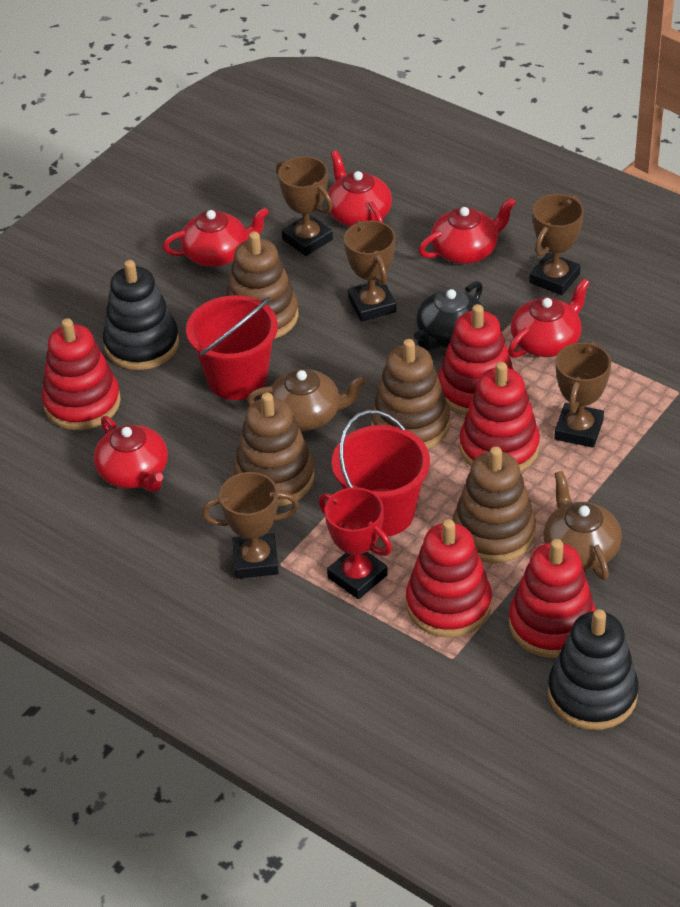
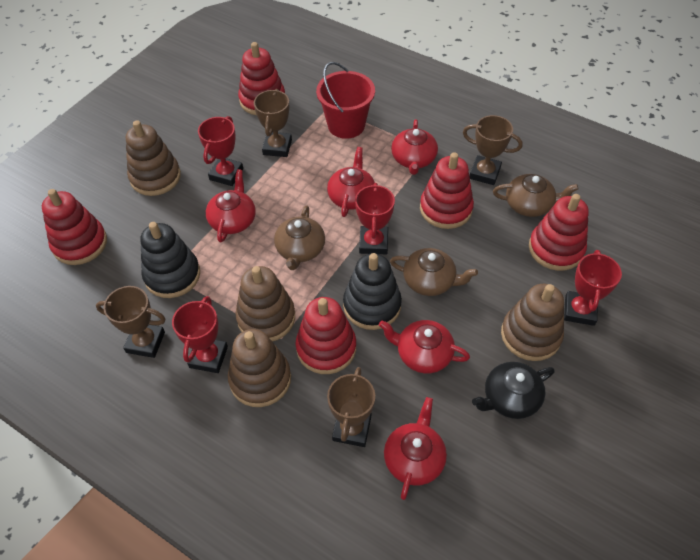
brown teapot: [247,369,367,431] [543,471,622,580] = 2 -> [274,205,325,270] [390,248,478,296] [493,174,579,217] = 3
brown trophy: [202,472,299,579] [276,156,333,256] [344,220,396,322] [529,194,584,295] [554,341,612,448] = 5 -> [96,286,166,358] [254,89,292,157] [327,367,375,447] [463,115,522,185] = 4
red bucket: [186,295,278,400] [332,410,430,537] = 2 -> [316,62,375,139] = 1
red trophy: [319,487,392,599] = 1 -> [172,296,228,373] [198,116,243,186] [355,183,395,254] [564,250,622,326] = 4

